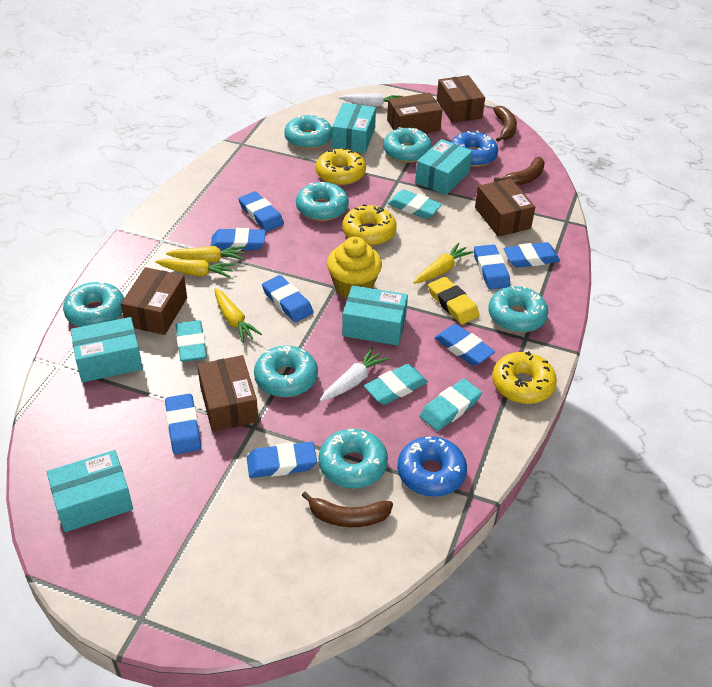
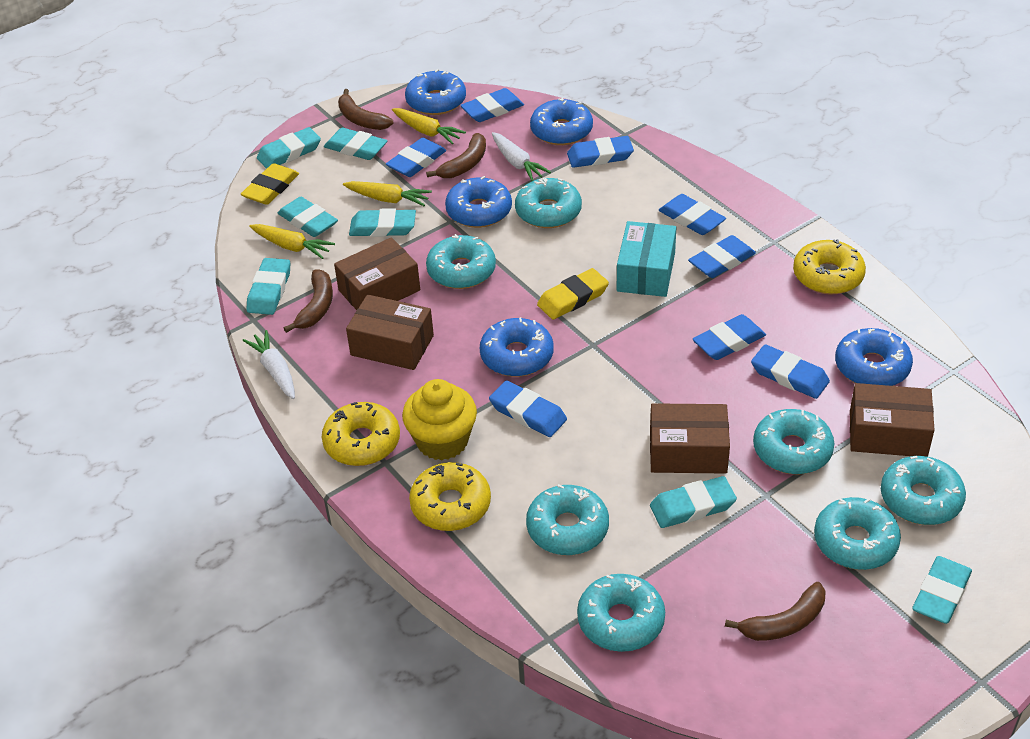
blue donut: [397,436,467,497] [451,131,498,167] = 2 -> [405,69,466,115] [445,176,512,228] [480,317,554,377] [530,98,593,145] [835,328,913,386] = 5
brown banana: [302,492,393,527] [494,106,517,142] [494,157,545,186] = 3 -> [284,269,333,333] [338,89,393,130] [426,133,486,178] [725,582,825,641] = 4
brown box: [121,267,187,335] [197,355,258,432] [387,93,442,133] [437,75,485,123] [475,178,535,237] = 5 -> [334,237,420,310] [346,294,434,370] [650,403,730,474] [850,383,934,457] = 4
turquoise box: [47,450,133,532] [71,317,143,382] [332,103,376,153] [342,285,408,346] [415,139,472,195] = 5 -> [616,221,676,297] = 1
turquoise eraser: [176,320,207,362] [364,364,428,405] [388,189,442,219] [420,379,482,431] = 4 -> [247,258,290,315] [257,127,321,169] [278,197,338,237] [324,128,388,160] [349,208,416,237] [650,476,737,528] [912,556,972,624] = 7
yellow carrot: [155,259,235,278] [166,246,245,262] [214,288,262,343] [413,243,473,284] = 4 -> [249,224,335,259] [343,181,432,206] [392,108,466,144] = 3
yellow eraser: [428,277,480,324] = 1 -> [241,163,299,205] [537,268,609,320] = 2

